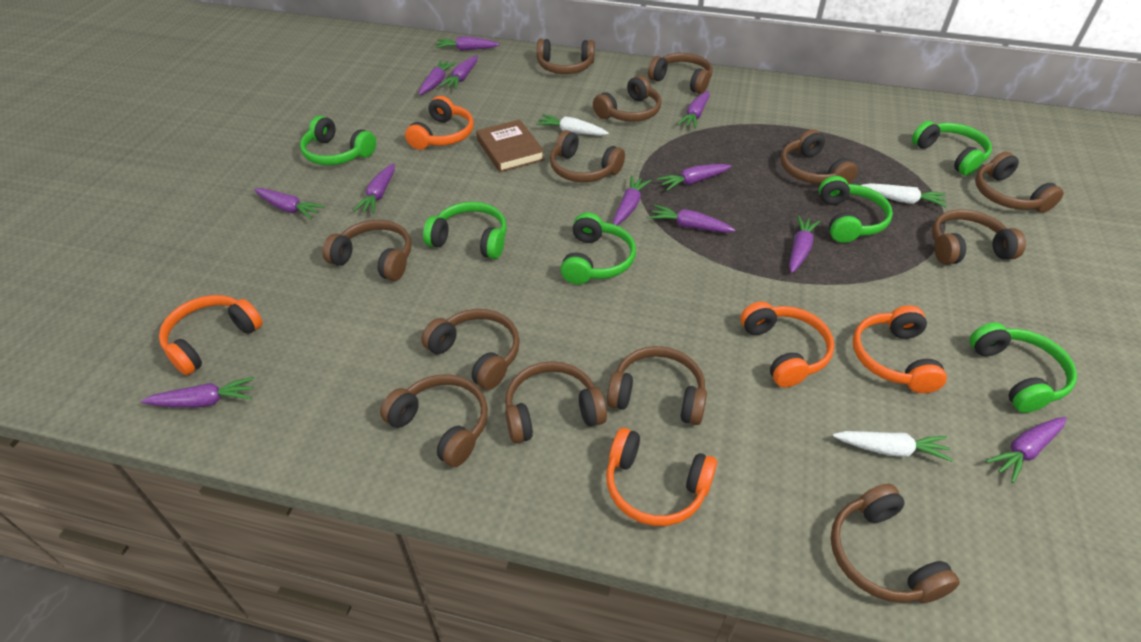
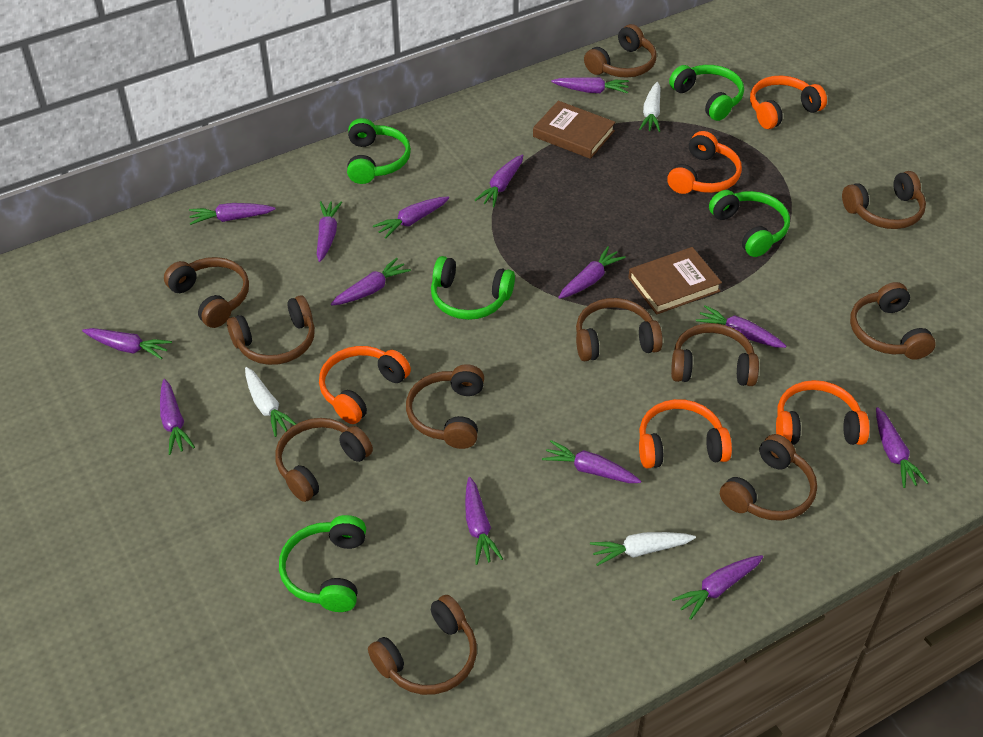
brown book: [476,119,545,172] = 1 -> [533,101,615,159] [628,247,722,315] = 2
brown headphones: [322,220,411,281] [380,375,488,467] [421,309,520,390] [505,361,607,443] [537,39,595,74] [550,130,625,182] [593,75,661,122] [607,346,707,425] [648,53,712,94] [781,129,858,184] [830,484,960,603] [932,209,1026,265] [975,152,1064,213] = 13 -> [164,257,249,328] [227,295,315,365] [275,418,373,502] [368,595,477,695] [406,364,484,449] [576,298,663,361] [584,24,657,78] [671,323,759,386] [720,434,817,521] [842,171,926,229] [850,282,936,360] = 11
green headphones: [300,116,376,165] [423,202,507,259] [561,212,636,284] [819,176,893,243] [912,121,992,176] [969,322,1077,413] = 6 -> [279,515,366,612] [347,118,411,184] [431,256,515,320] [669,65,744,121] [709,190,790,257] = 5
purple carrot: [141,377,255,408] [254,188,325,219] [353,163,395,214] [419,60,456,95] [436,36,500,51] [440,56,478,89] [613,176,651,226] [649,205,735,232] [657,164,731,191] [677,91,710,129] [789,215,820,273] [986,417,1067,483] = 12 -> [82,328,172,360] [160,379,195,455] [189,203,275,225] [317,201,342,262] [331,258,411,306] [373,196,449,239] [465,477,503,565] [475,154,523,207] [542,440,641,483] [551,77,629,94] [558,246,626,299] [672,555,763,620] [696,305,786,348] [876,407,929,488] = 14

